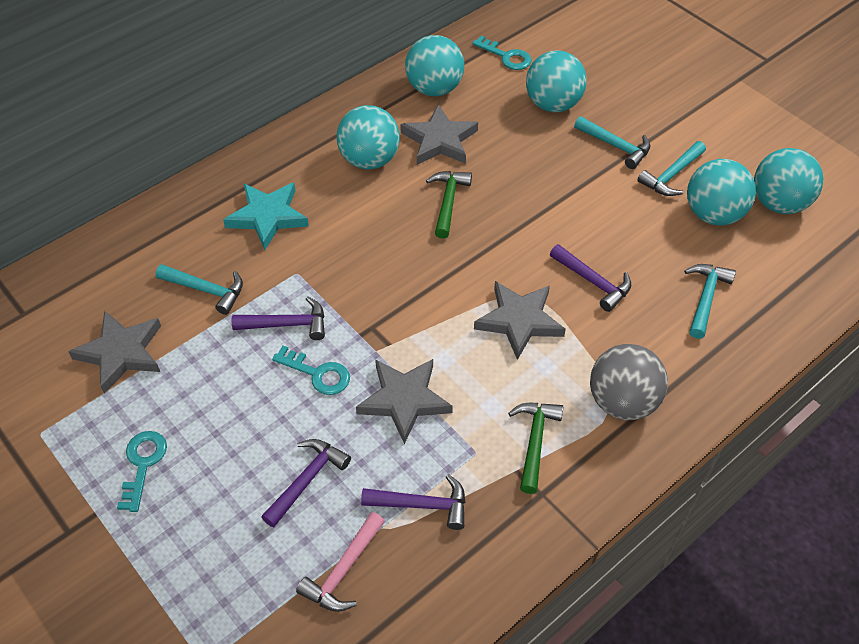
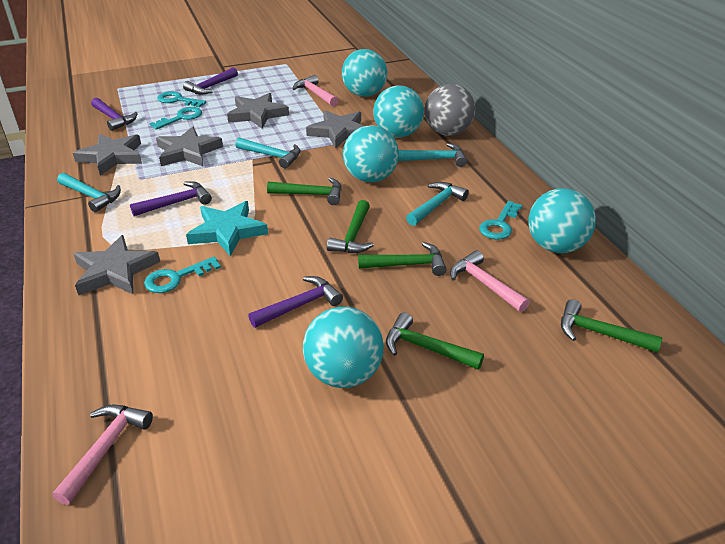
green hammer: [426,171,472,239] [508,403,563,494] = 2 -> [267,177,341,205] [327,200,374,253] [358,242,446,276] [386,313,484,370] [561,299,662,353] = 5
grey star: [68,311,161,394] [356,359,453,444] [400,104,478,165] [474,281,566,360] = 4 -> [73,134,142,175] [74,235,160,295] [156,127,223,166] [227,93,289,129] [306,110,363,149] = 5
pink hammer: [296,512,385,612] = 1 -> [52,404,153,505] [293,75,338,106] [450,250,530,312] = 3
turquoise key: [117,431,167,512] [272,345,350,395] [472,35,531,70] = 3 -> [144,257,221,293] [150,107,202,130] [157,91,207,108] [479,201,522,240] = 4

